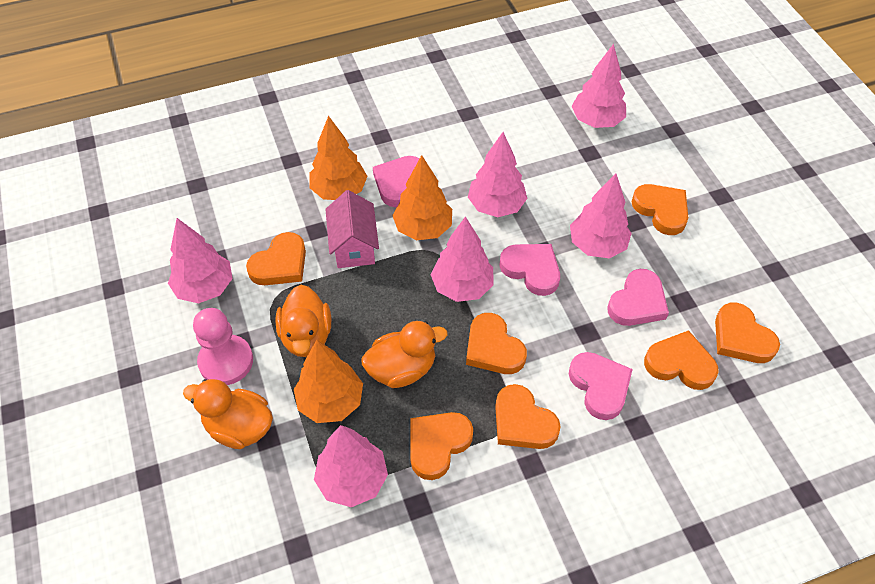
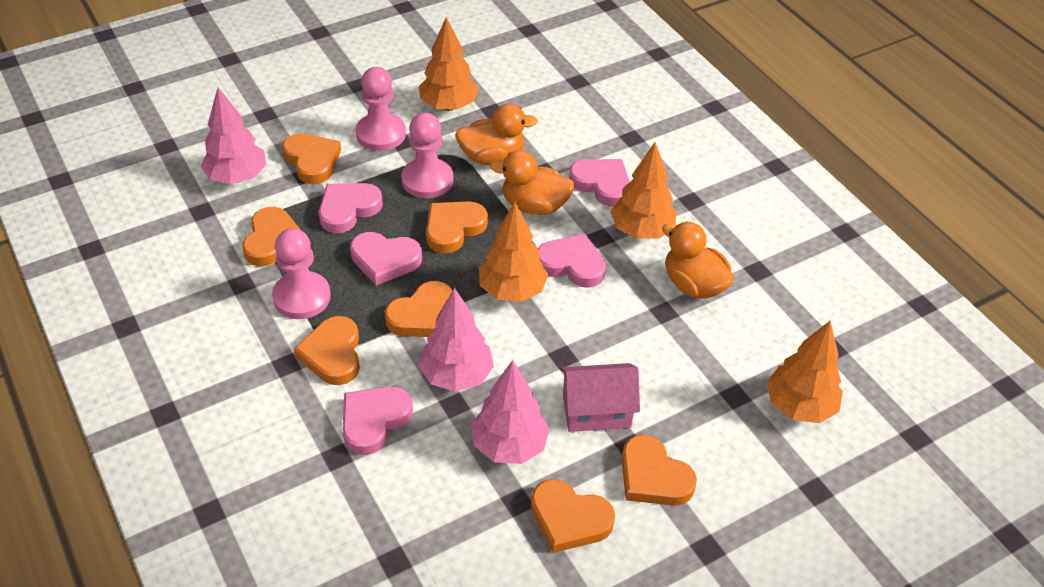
orange tree: [294,340,363,423] [309,116,368,200] [392,155,452,240] = 3 -> [419,17,479,111] [479,202,548,302] [611,142,676,239] [767,321,843,423] = 4
pink heart: [373,156,420,207] [499,244,560,296] [569,352,633,420] [607,269,669,326] = 4 -> [319,183,383,233] [342,386,413,455] [350,232,422,286] [538,233,606,288] [569,159,630,207] = 5
pink pawn: [193,308,253,385] = 1 -> [272,228,331,319] [356,67,406,151] [402,113,453,198] = 3
pink tree: [168,218,233,304] [314,425,388,507] [431,216,493,302] [468,132,528,217] [570,173,632,258] [572,44,626,128] = 6 -> [201,87,266,184] [419,288,494,392] [472,360,550,464] = 3

